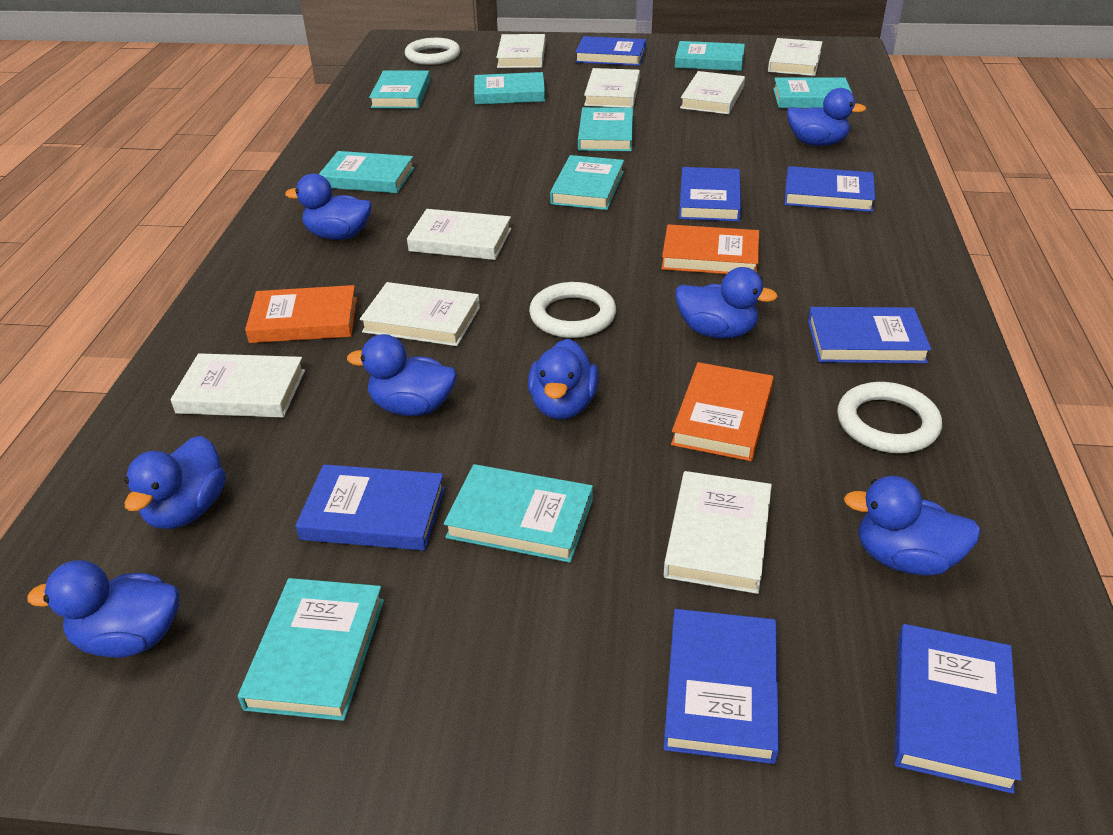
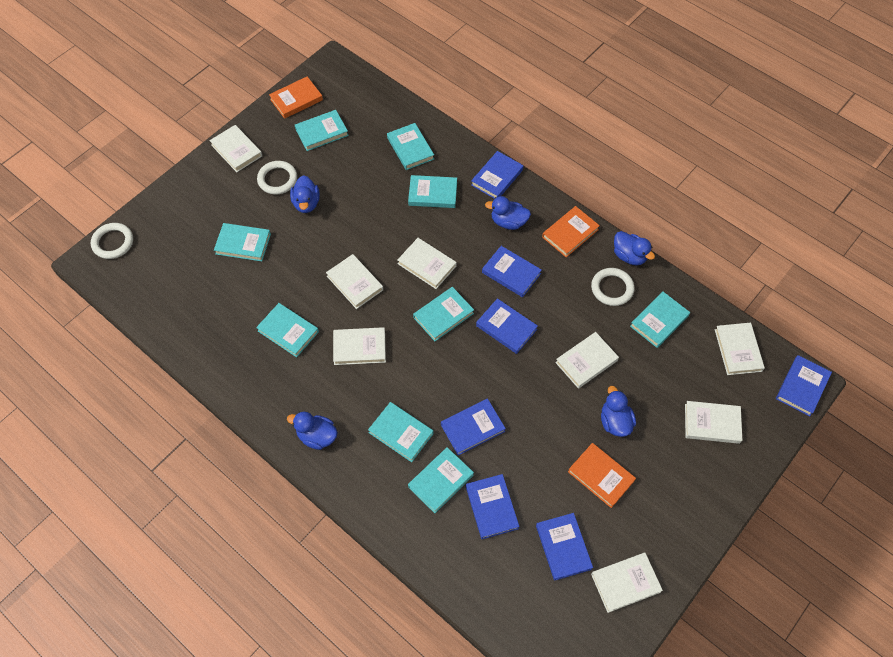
blue duck: [27,560,179,658] [124,436,226,529] [285,174,372,240] [347,334,457,416] [528,339,599,420] [676,267,778,339] [787,88,866,146] [844,476,981,576] = 8 -> [287,412,338,450] [290,175,320,213] [485,196,531,230] [601,386,636,437] [614,231,655,265] = 5

